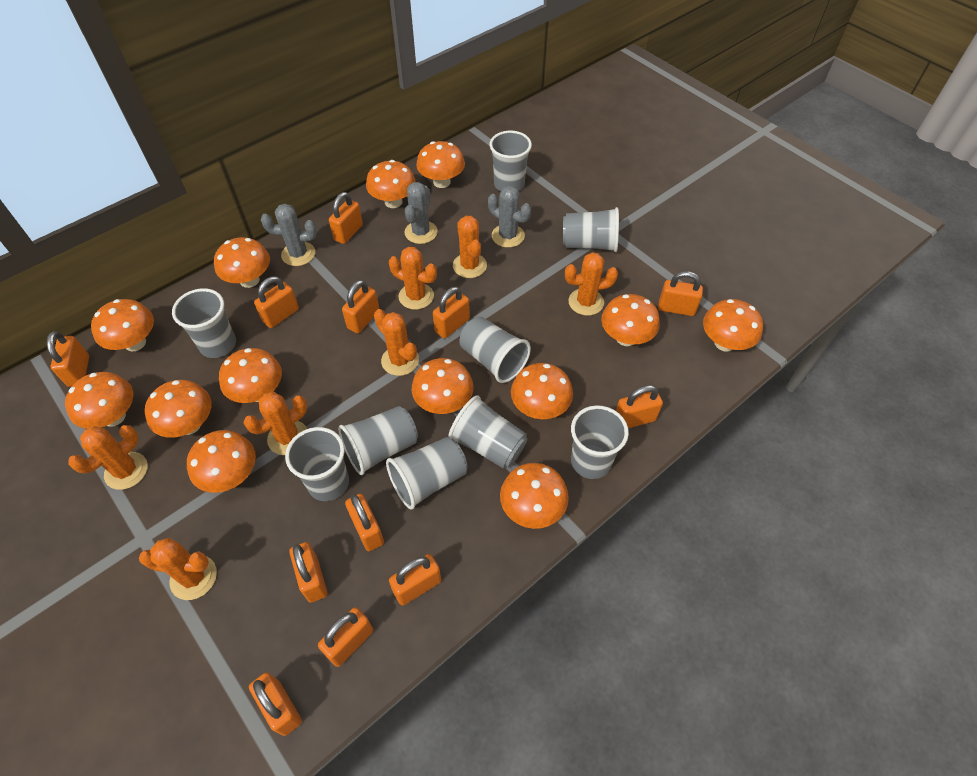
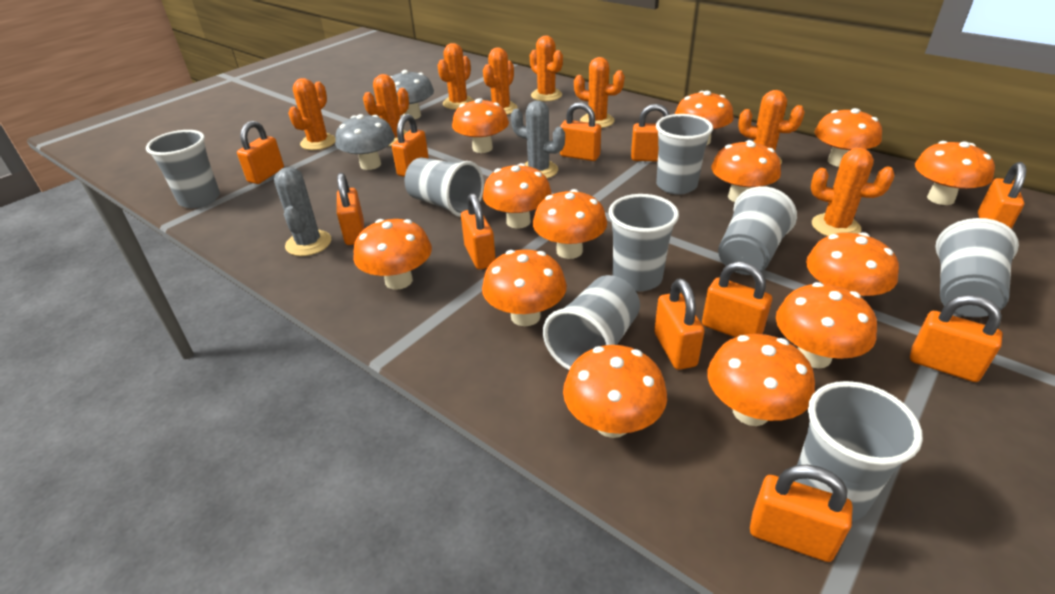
grey cactus: [261,204,317,266] [405,182,438,244] [488,185,531,248] = 3 -> [274,167,331,256] [511,100,565,178] = 2
grey cup: [172,288,236,358] [285,427,349,501] [338,406,418,475] [386,437,468,510] [448,395,528,469] [459,317,531,383] [490,131,532,191] [563,207,619,252] [571,405,629,479] = 9 -> [146,130,220,208] [404,157,484,217] [543,275,640,370] [608,194,679,292] [656,114,713,195] [718,186,797,275] [794,381,923,521] [935,218,1019,317] = 8
grey mushroom: none = 0 -> [335,114,395,170] [390,70,434,119] = 2
orange cactus: [68,425,148,490] [139,538,217,600] [244,392,307,455] [374,309,419,376] [389,247,437,310] [453,216,487,278] [565,252,618,316] = 7 -> [288,78,335,150] [363,74,409,146] [437,43,474,110] [483,48,518,115] [530,35,563,101] [574,57,625,128] [738,90,805,164] [811,148,894,236] = 8
orange padlock: [47,331,89,387] [249,673,302,736] [254,276,299,328] [289,542,327,603] [318,607,373,667] [329,192,363,244] [342,280,379,333] [345,494,384,551] [389,554,441,606] [433,287,470,339] [616,385,663,428] [658,271,703,316] = 12 -> [237,121,284,184] [337,173,364,245] [392,114,429,177] [461,193,496,270] [560,102,601,161] [631,104,670,162] [654,278,705,370] [702,261,772,337] [750,465,852,562] [910,295,1003,382] [978,162,1026,229] = 11

